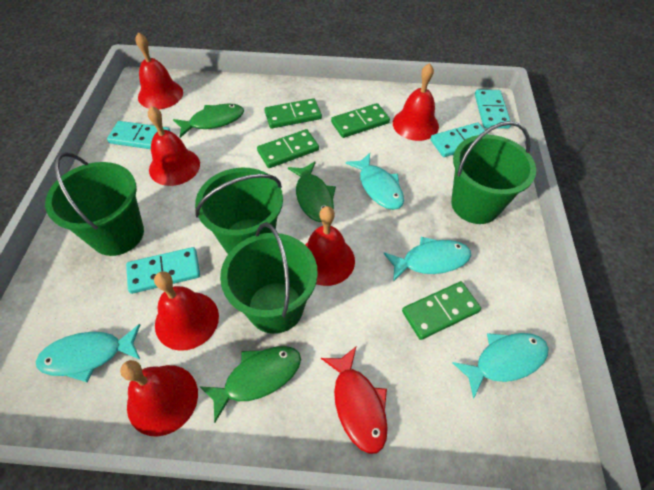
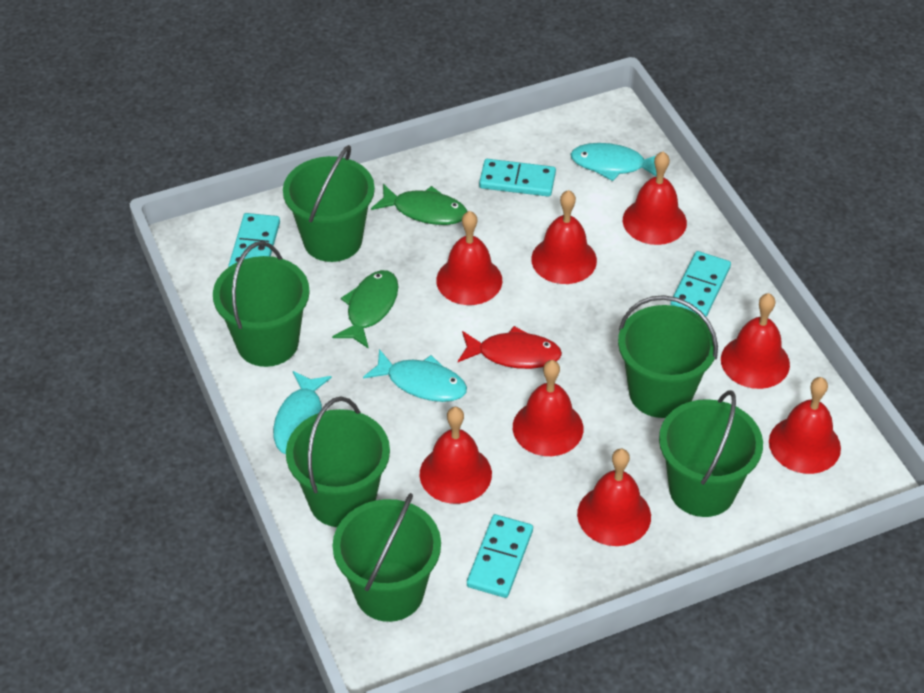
green bucket: [45,152,144,256] [195,168,283,254] [220,222,318,334] [451,121,536,224] = 4 -> [213,241,310,367] [283,145,375,262] [286,397,390,527] [333,493,441,622] [618,295,718,418] [659,390,763,517] = 6
green domino: [257,129,319,168] [264,98,322,129] [331,103,390,138] [402,281,481,340] = 4 -> none = 0
green fish: [173,104,244,138] [199,346,301,423] [288,161,336,222] = 3 -> [332,270,398,349] [371,184,468,225] = 2
red bell: [120,360,198,437] [135,32,183,109] [148,106,200,186] [154,271,219,351] [305,206,355,286] [393,63,439,141] = 6 -> [420,407,492,504] [436,211,502,305] [513,360,583,456] [531,190,597,284] [577,449,651,546] [623,152,687,245] [721,293,790,389] [769,377,841,474] = 8
turquoise fish: [36,324,140,382] [346,153,404,210] [383,237,471,282] [452,333,549,399] = 4 -> [273,371,332,454] [363,349,467,402] [571,143,657,181] = 3

